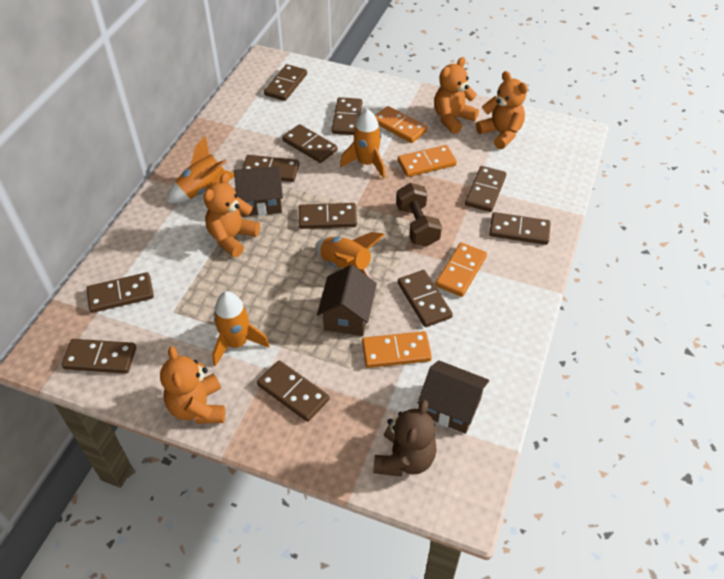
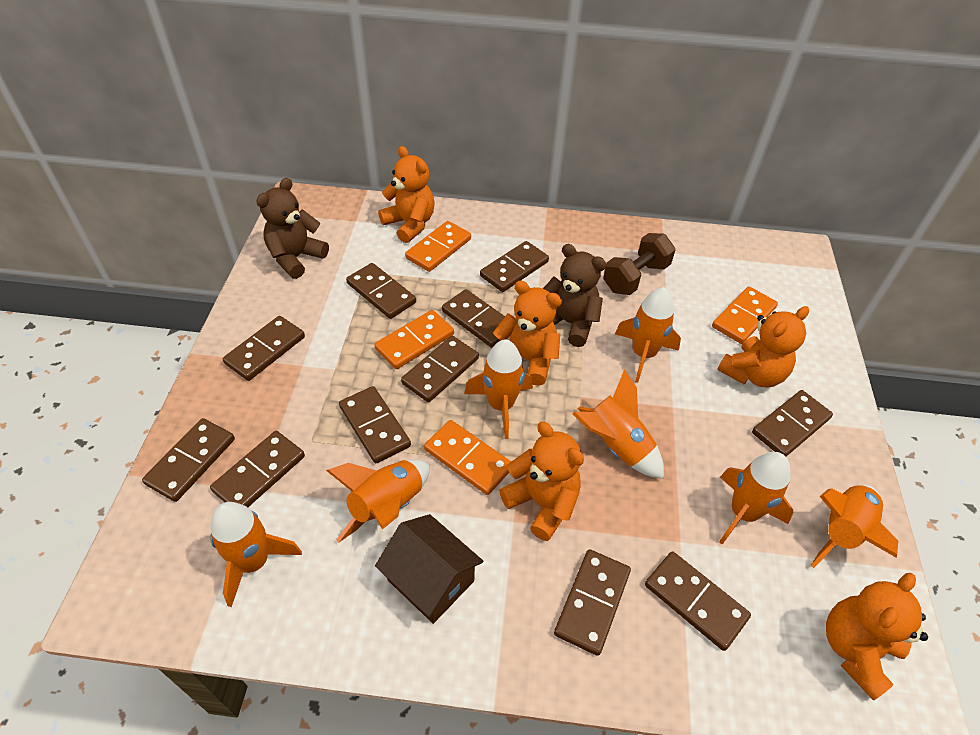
brown house: [234,166,283,217] [317,265,377,336] [418,360,489,434] = 3 -> [375,514,483,624] = 1
brown teddy bear: [373,400,437,477] = 1 -> [256,178,329,279] [543,244,606,347] = 2
orange rocket: [167,136,234,203] [212,291,270,366] [315,232,385,279] [340,109,385,179] = 4 -> [210,502,302,607] [326,460,430,543] [464,339,533,439] [572,369,664,479] [615,287,681,382] [719,452,793,545] [810,485,898,568] = 7
orange teddy bear: [160,346,225,424] [204,173,260,257] [434,57,479,134] [476,71,528,149] = 4 -> [378,146,435,243] [493,281,562,386] [499,422,584,541] [717,306,809,388] [826,573,928,700] = 5

